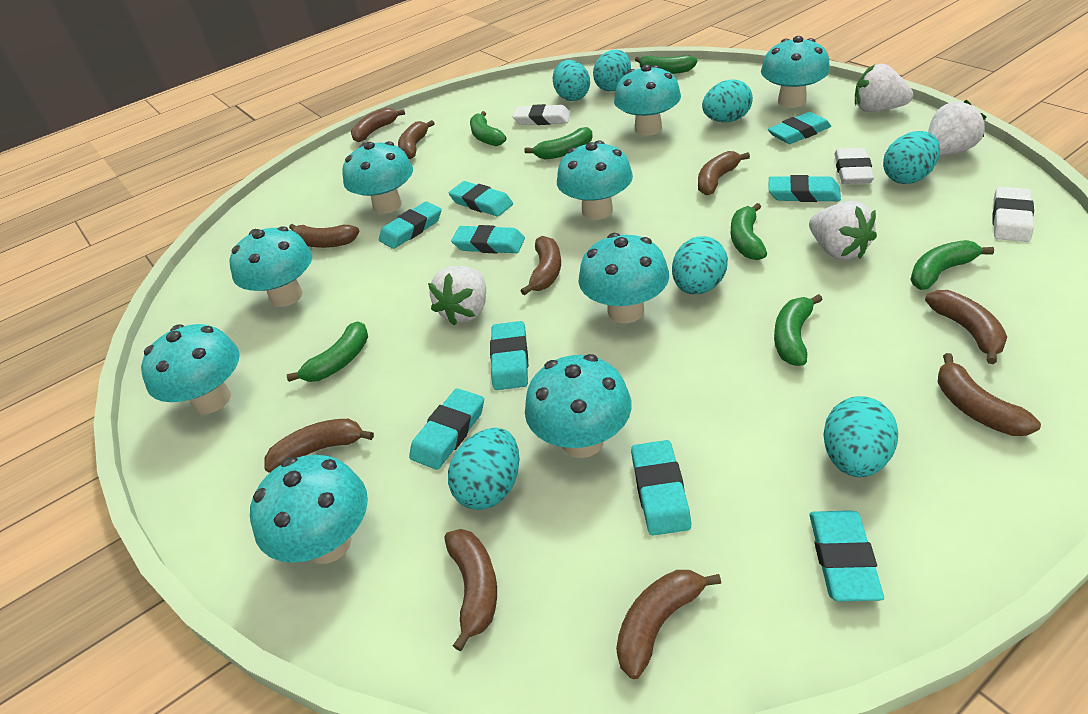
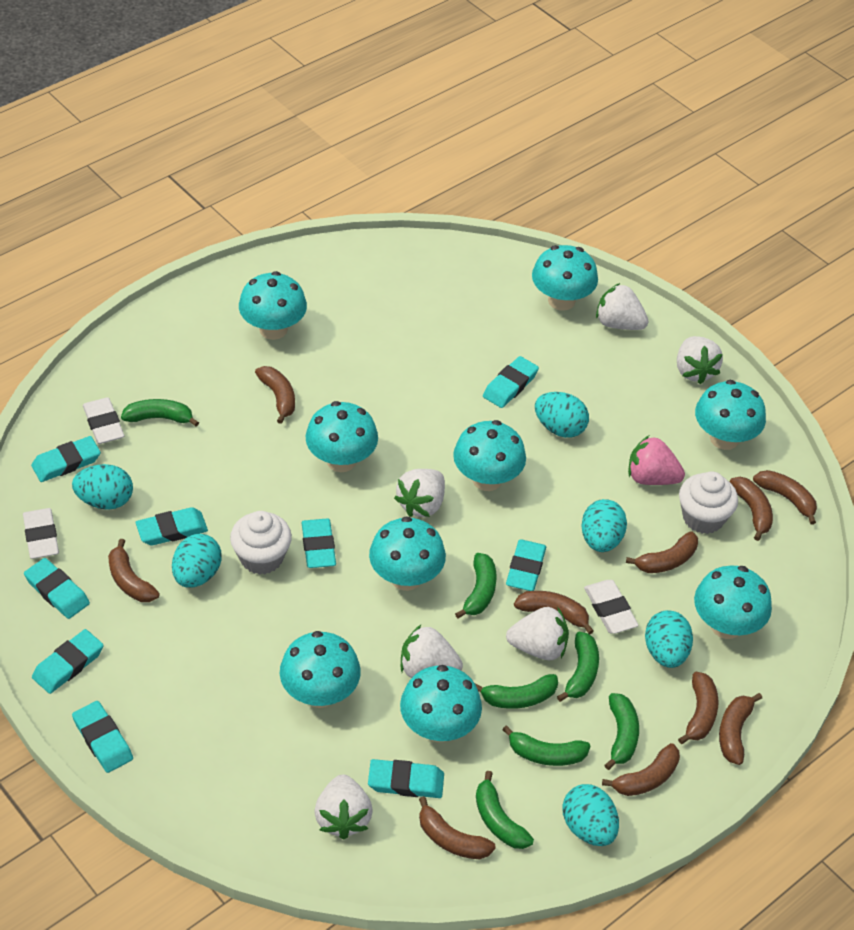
pink strawberry: none = 0 -> [628,436,685,485] = 1
turquoise egg: [448,428,519,510] [553,60,590,101] [593,50,631,91] [672,236,728,294] [702,79,753,122] [823,396,898,477] [883,131,940,184] = 7 -> [72,464,133,510] [172,534,222,587] [535,392,589,438] [562,784,619,846] [581,499,627,552] [645,610,693,668] = 6
white cupcake: none = 0 -> [230,511,292,575] [679,472,738,534] = 2
white strawberry: [428,266,486,325] [809,201,877,260] [855,64,913,112] [928,100,986,156] = 4 -> [315,774,373,840] [394,469,445,517] [401,625,463,678] [506,607,569,660] [596,283,649,330] [677,336,723,384] = 6

